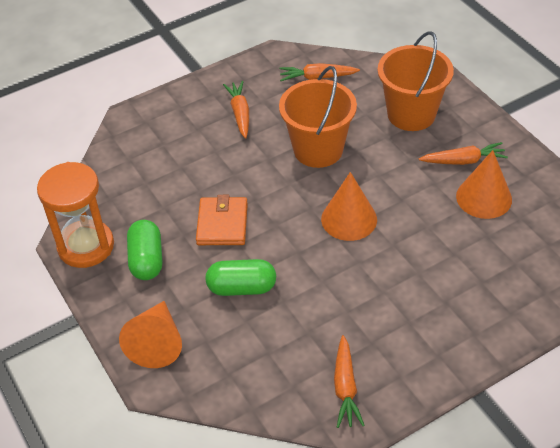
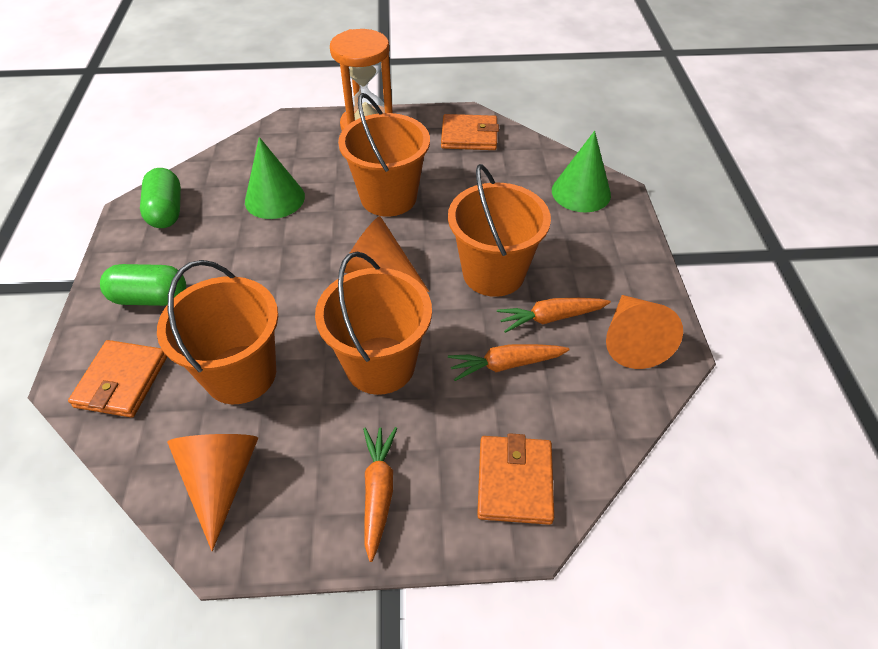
green cone: none = 0 -> [245,137,305,219] [552,131,611,212] = 2
orange bucket: [279,66,357,168] [377,31,454,131] = 2 -> [157,260,278,404] [315,251,432,395] [338,93,430,217] [448,164,551,297] = 4
orange carrot: [223,81,249,139] [279,63,360,81] [334,335,365,428] [419,142,508,165] = 4 -> [363,427,397,562] [448,344,570,381] [497,298,611,333] = 3
orange wallet: [196,195,248,245] = 1 -> [68,340,167,418] [441,114,499,150] [477,433,554,525] = 3

